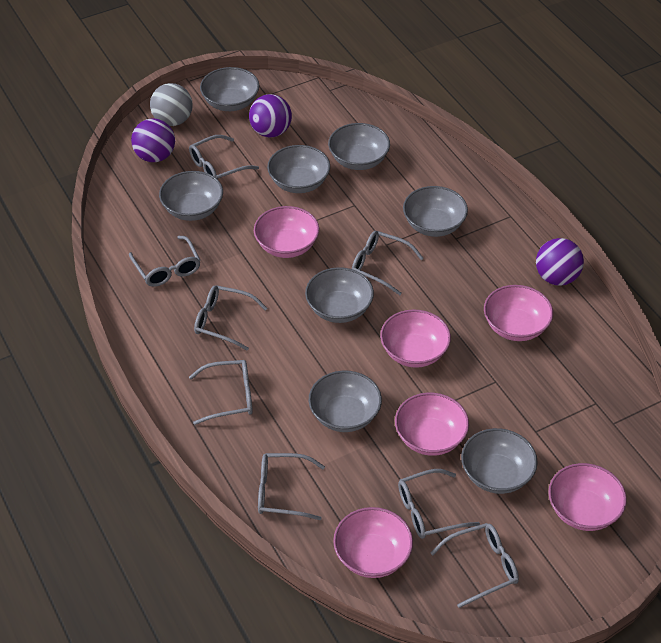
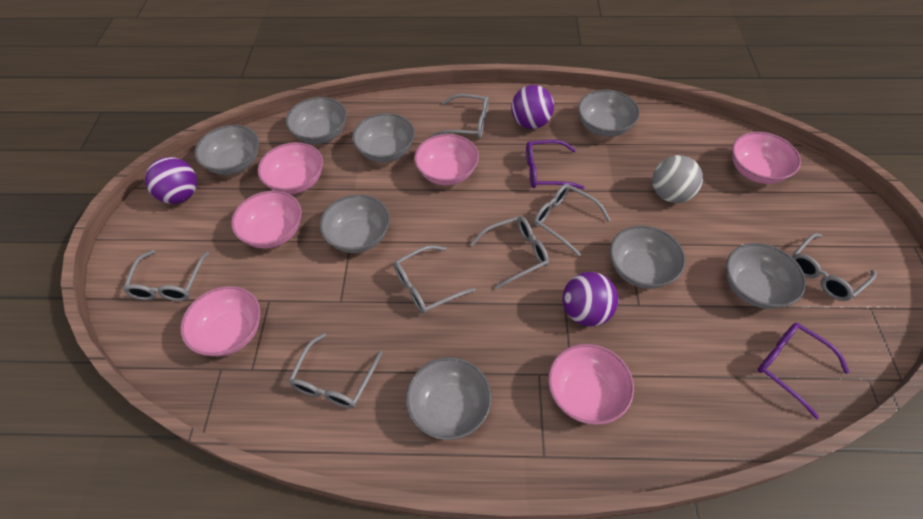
grey glasses: [129,236,200,287] [189,135,259,179] [189,360,253,425] [194,285,268,351] [258,453,325,520] [352,231,424,295] [398,469,480,539] [431,523,519,608] = 8 -> [123,250,209,301] [289,333,382,409] [394,245,476,314] [432,94,489,139] [470,216,549,290] [534,184,611,256] [792,233,877,301] = 7
purple glasses: none = 0 -> [526,140,585,189] [758,323,850,419] = 2

